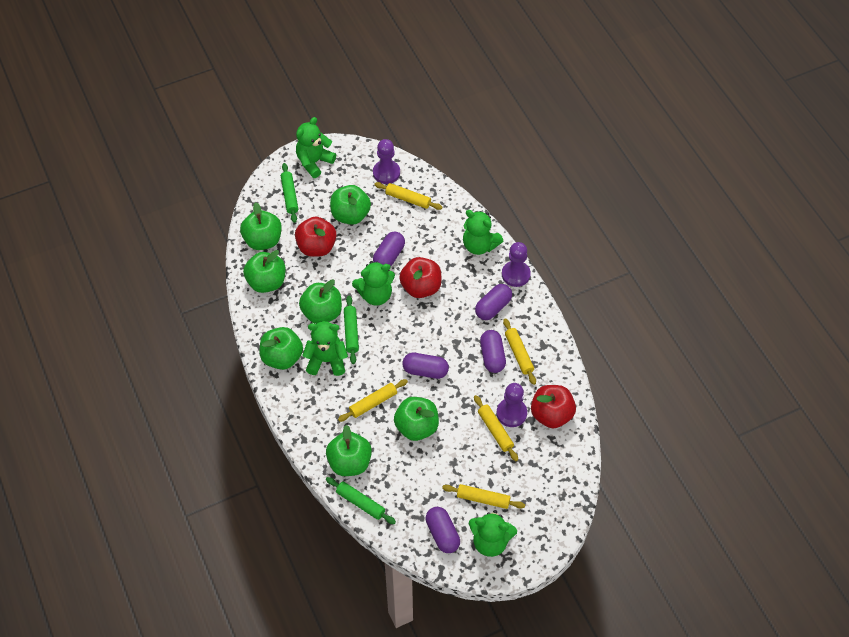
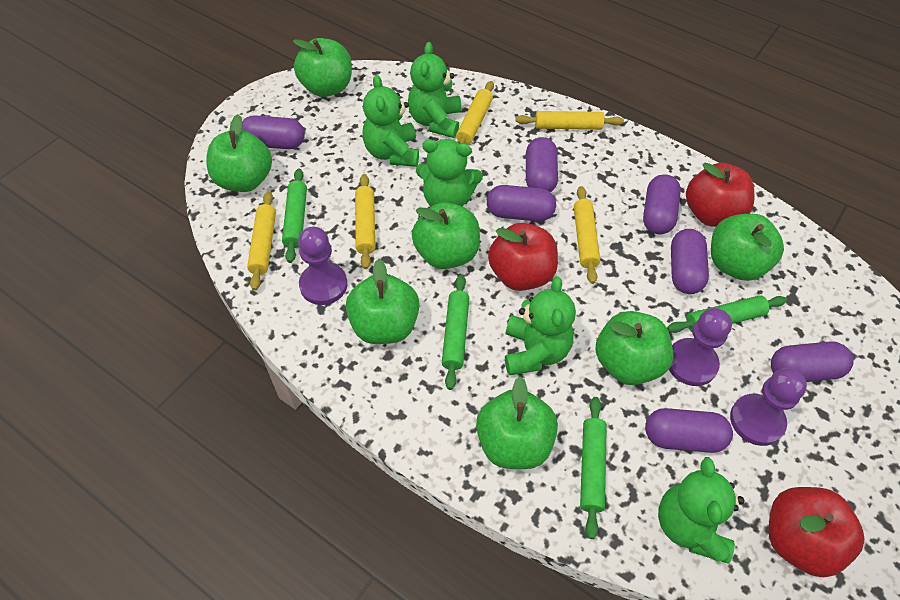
green rolling pin: [281,163,298,223] [326,477,396,524] [344,295,359,364] = 3 -> [282,169,307,263] [442,274,469,390] [580,397,607,539] [667,295,787,333] = 4
purple capsule: [373,232,405,267] [402,353,449,379] [426,507,460,553] [475,284,512,320] [480,330,506,373] = 5 -> [242,115,305,149] [487,185,556,221] [526,137,558,192] [643,174,681,234] [645,408,733,453] [671,229,709,294] [771,341,854,382] = 7

